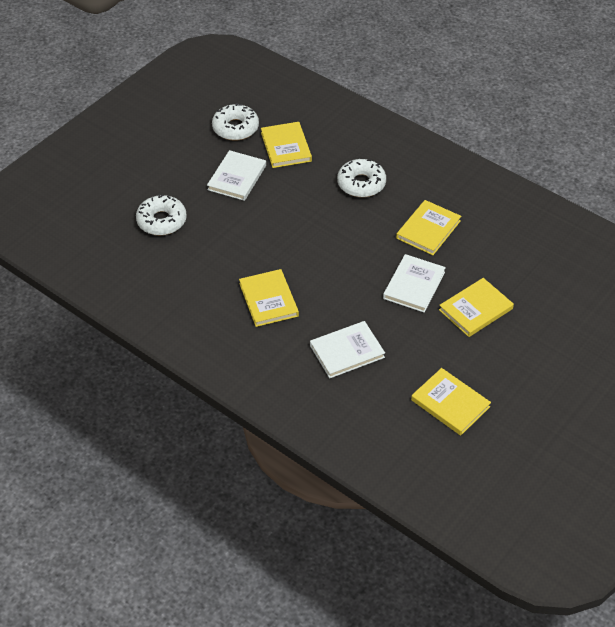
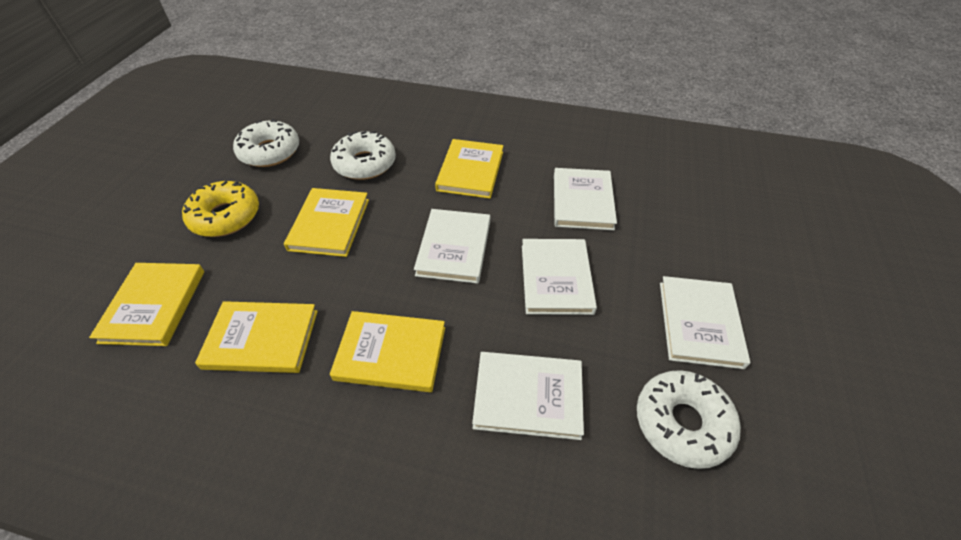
white book: [207,150,266,201] [310,321,385,378] [383,254,446,313] = 3 -> [414,209,490,284] [472,352,584,440] [522,239,597,315] [554,168,617,230] [660,276,750,369] = 5
yellow donut: none = 0 -> [182,181,259,237] = 1

